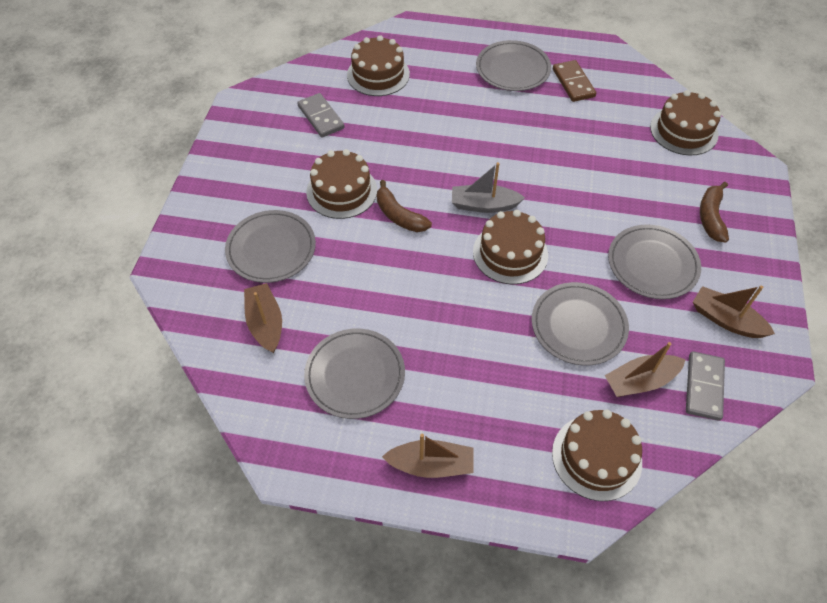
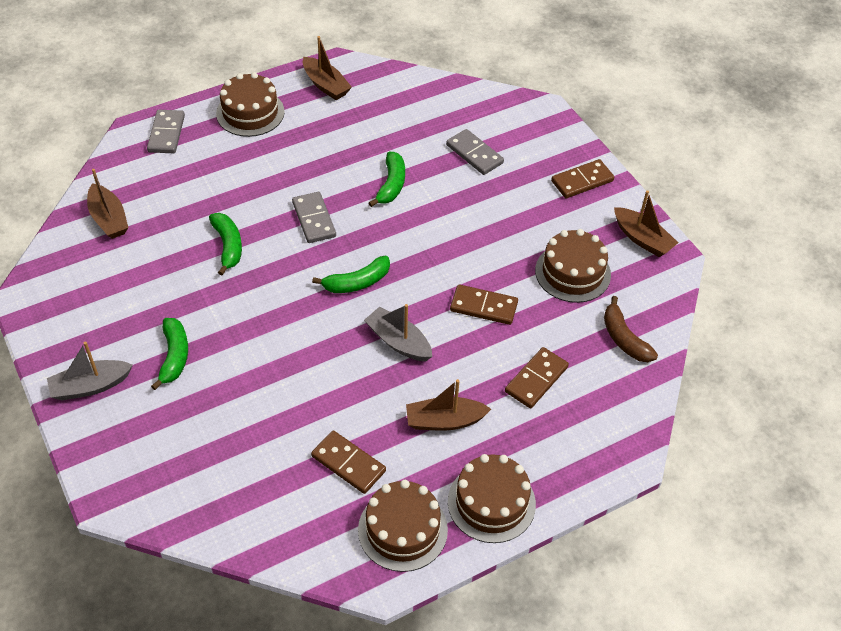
brown banana: [377,180,432,232] [700,182,729,243] = 2 -> [604,296,658,362] = 1
brown cake: [306,149,377,219] [347,35,410,96] [473,210,548,285] [552,409,642,501] [650,90,721,155] = 5 -> [216,72,285,137] [358,480,448,572] [448,454,536,543] [535,229,611,303] = 4
brown domino: [553,60,596,102] = 1 -> [311,431,386,494] [450,284,518,325] [505,347,569,408] [551,159,615,198] = 4
green banana: none = 0 -> [151,318,188,390] [209,213,242,275] [312,256,390,293] [369,152,405,207] = 4
grey boat: [452,162,525,213] = 1 -> [47,342,133,400] [364,304,433,362] = 2
grey domino: [297,93,345,138] [686,351,725,421] = 2 -> [147,110,185,153] [292,192,336,243] [446,129,504,175] = 3
grey plate: [225,210,316,283] [304,328,405,419] [476,40,551,91] [532,282,629,366] [608,224,701,299] = 5 -> none = 0

